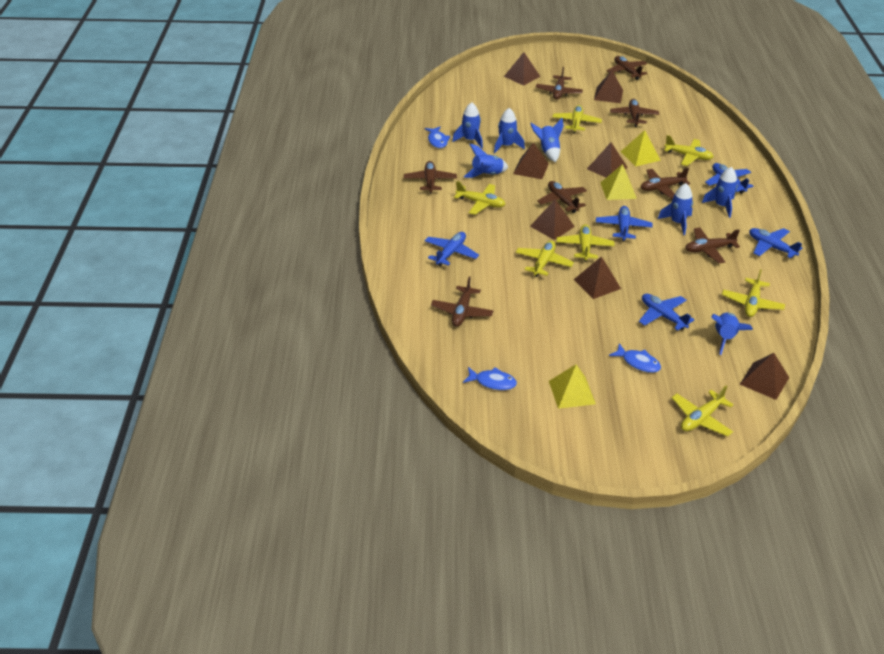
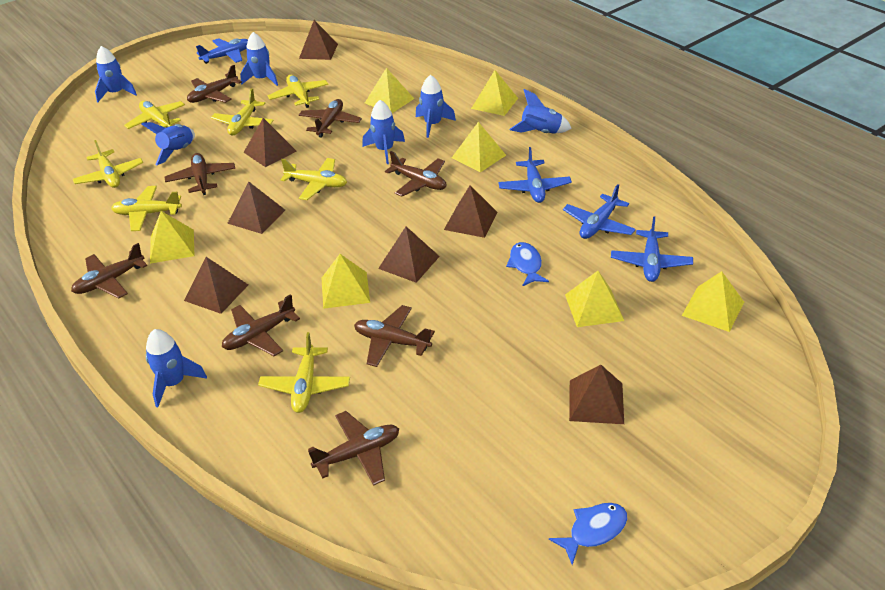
blue fish: [425,126,450,148] [463,367,517,390] [609,343,661,373] = 3 -> [506,242,549,286] [549,503,627,565] = 2
blue plane: [425,232,479,266] [596,206,653,242] [639,294,694,331] [705,163,753,194] [749,228,803,258] = 5 -> [196,38,248,64] [498,147,572,203] [563,184,636,239] [611,216,693,282] = 4
yellow pyramid: [549,364,596,409] [601,164,637,200] [621,130,661,167] = 3 -> [150,211,194,264] [321,254,370,309] [365,68,414,113] [452,122,506,172] [471,70,518,116] [565,271,624,327] [682,271,744,332] = 7

